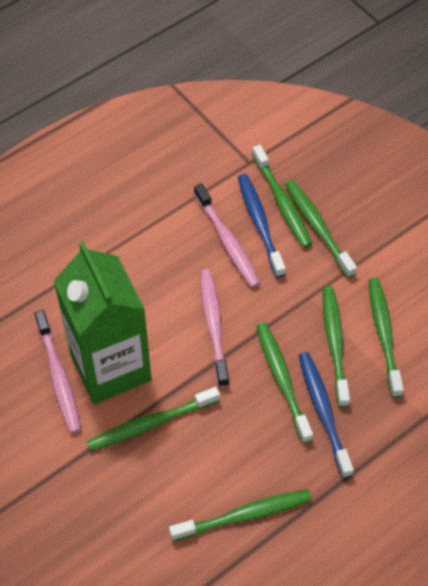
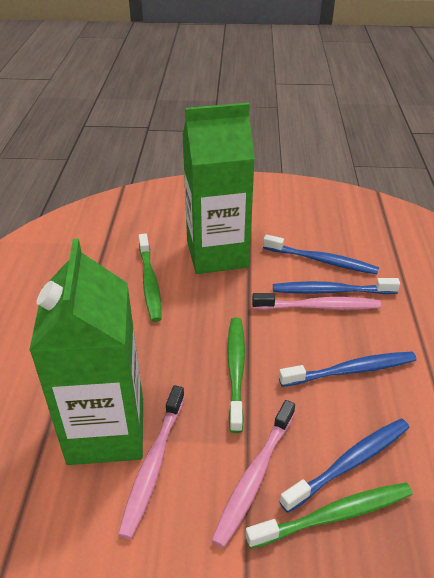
blue toothbrush: [238,174,286,278] [299,352,354,478] = 2 -> [263,235,379,274] [273,278,400,294] [279,352,417,387] [279,419,409,513] = 4
green carton: [54,241,152,404] = 1 -> [29,238,143,465] [182,103,255,274] = 2
green toothbrush: [86,387,220,451] [169,489,312,541] [252,145,312,248] [256,323,313,443] [285,180,357,278] [323,286,350,407] [369,278,404,398] = 7 -> [139,233,162,322] [227,318,245,433] [245,483,413,549] = 3

